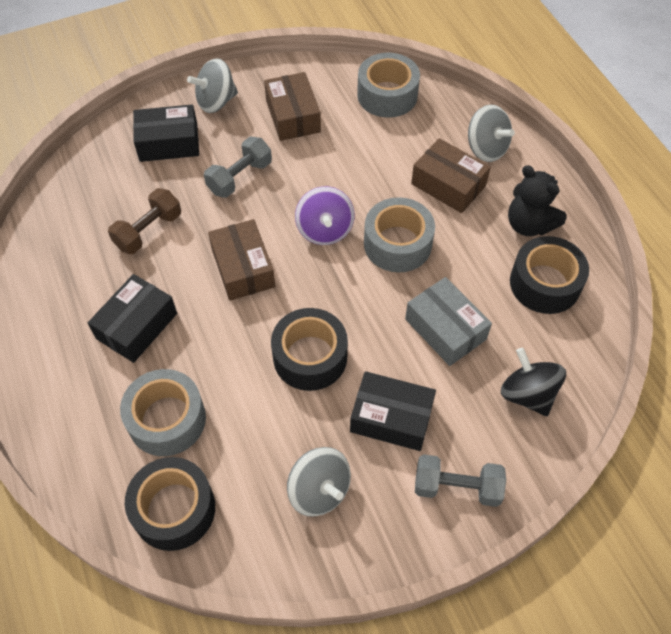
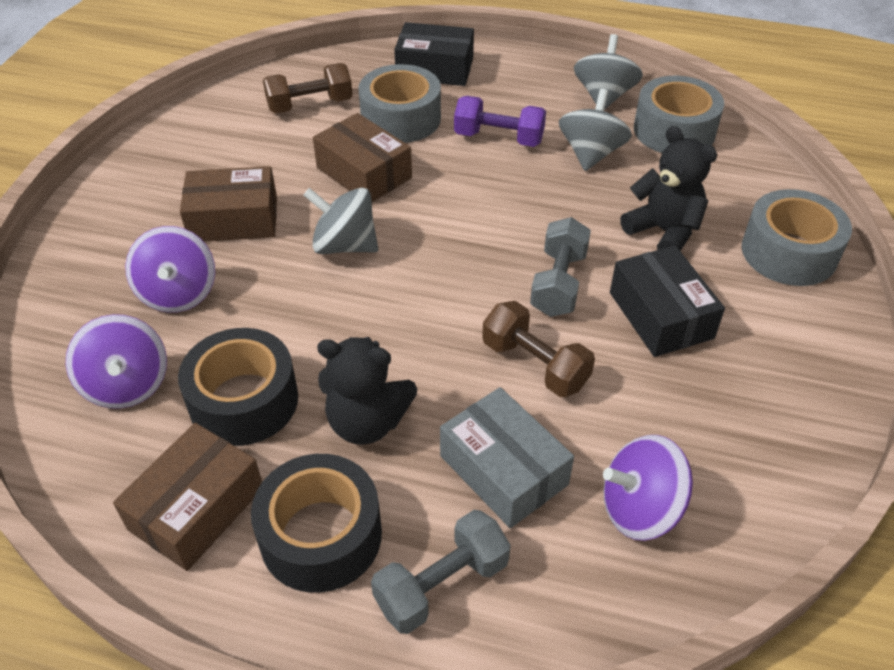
black box: [88,274,177,363] [133,104,199,162] [350,371,436,451] = 3 -> [394,22,474,86] [610,246,725,357] = 2
black spinning top: [501,348,566,416] = 1 -> none = 0
black tape: [125,457,215,551] [271,308,348,391] [510,236,589,314] = 3 -> [178,328,298,446] [251,454,382,593] = 2
black teddy bear: [508,165,567,236] = 1 -> [317,337,417,445] [620,126,717,251] = 2
brown dumbbell: [108,188,181,254] = 1 -> [263,63,353,114] [482,301,595,397] = 2
purple dumbbell: none = 0 -> [454,96,546,147] = 1
purple spinning top: [295,186,355,245] = 1 -> [66,314,167,409] [125,226,215,313] [603,435,693,541] = 3

